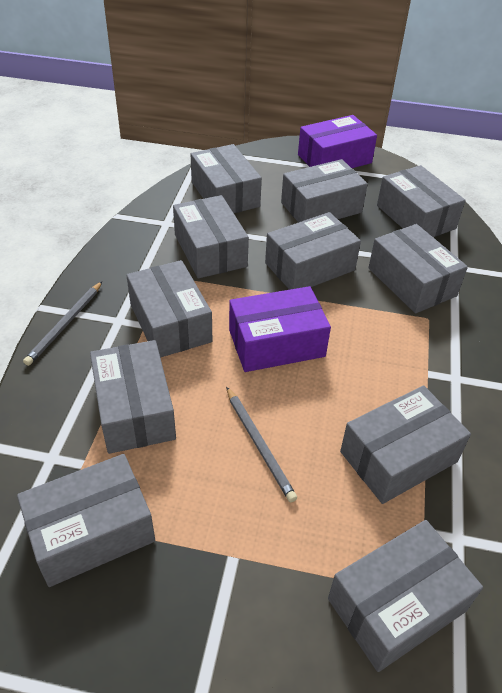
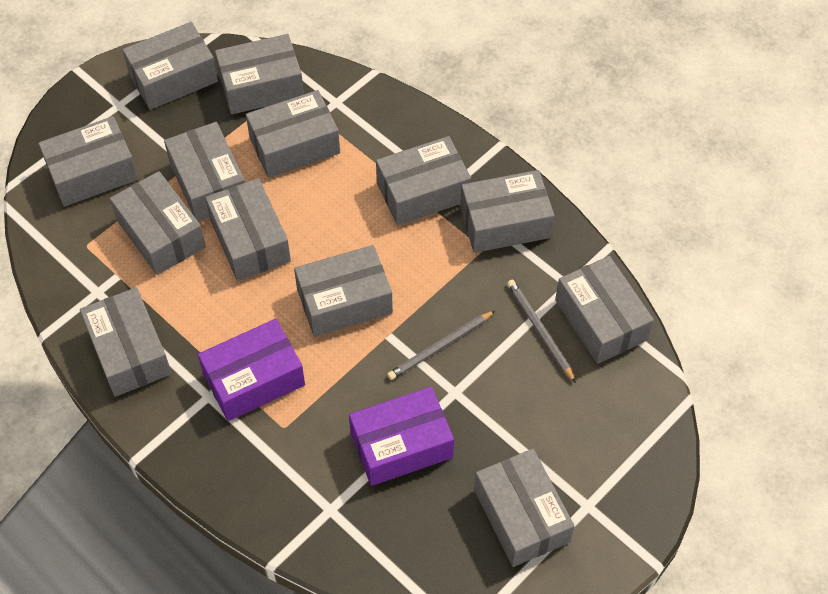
grey box: [17,454,155,587] [90,340,176,454] [126,260,212,358] [173,195,249,278] [191,144,262,213] [265,212,361,290] [281,159,368,223] [328,520,483,672] [340,386,471,504] [368,224,468,313] [377,165,466,237] = 11 -> [38,116,138,207] [80,287,172,397] [110,171,206,275] [123,22,218,110] [164,122,245,221] [205,178,291,281] [215,34,304,114] [246,90,340,178] [294,245,393,337] [376,136,471,225] [460,170,554,253] [474,449,575,567] [555,256,654,364] = 13

